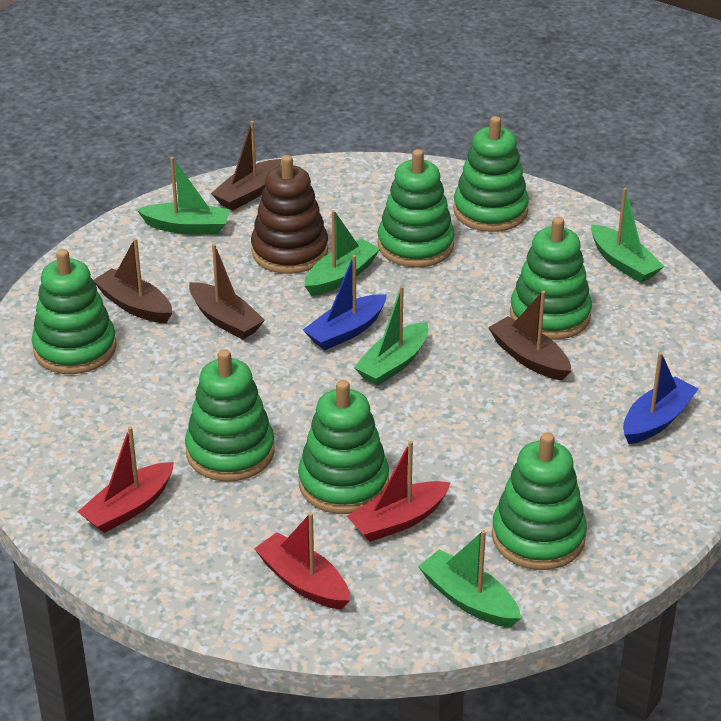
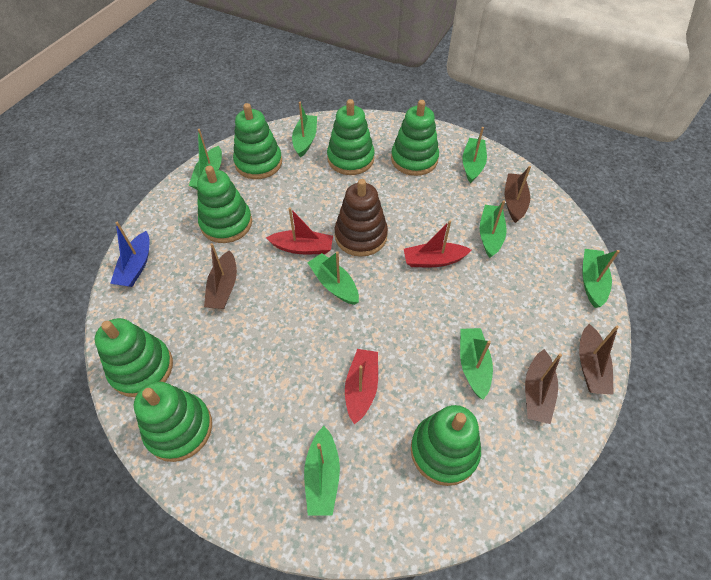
blue boat: [303,255,387,350] [623,352,698,444] = 2 -> [110,222,149,287] = 1
green boat: [136,157,230,234] [305,210,380,296] [354,286,428,386] [418,530,521,627] [591,188,664,283] = 5 -> [189,129,222,190] [292,102,317,158] [304,426,340,516] [307,251,359,305] [460,328,493,400] [463,127,487,183] [480,200,507,258] [582,249,620,308] = 8

